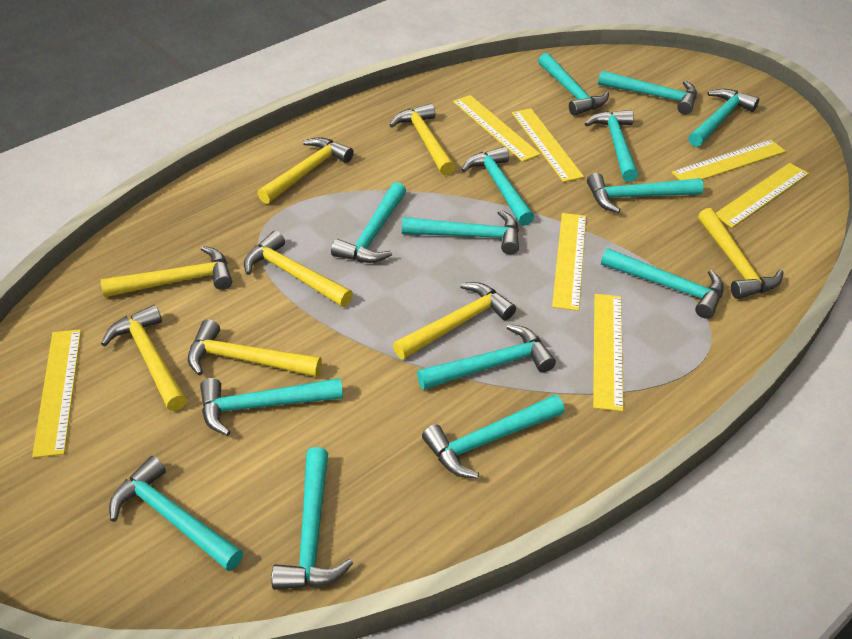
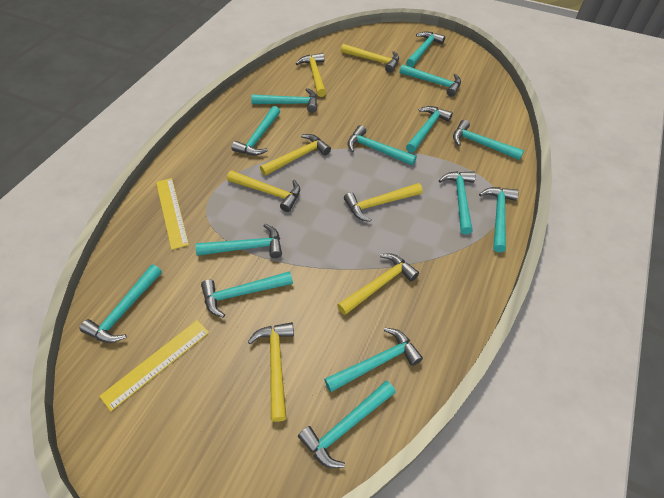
yellow hammer: [101,246,232,297] [101,305,187,411] [188,319,322,377] [244,231,353,307] [257,137,354,204] [389,104,455,175] [393,282,516,359] [698,208,784,299] = 8 -> [227,171,300,212] [248,322,294,422] [260,134,331,176] [296,53,326,97] [337,253,419,315] [341,44,399,73] [344,183,423,222] = 7
yellow ruler: [32,329,81,458] [453,95,541,162] [512,108,584,182] [552,213,586,311] [593,294,623,411] [671,140,786,180] [716,163,809,228] = 7 -> [99,320,209,411] [156,178,189,250] = 2

